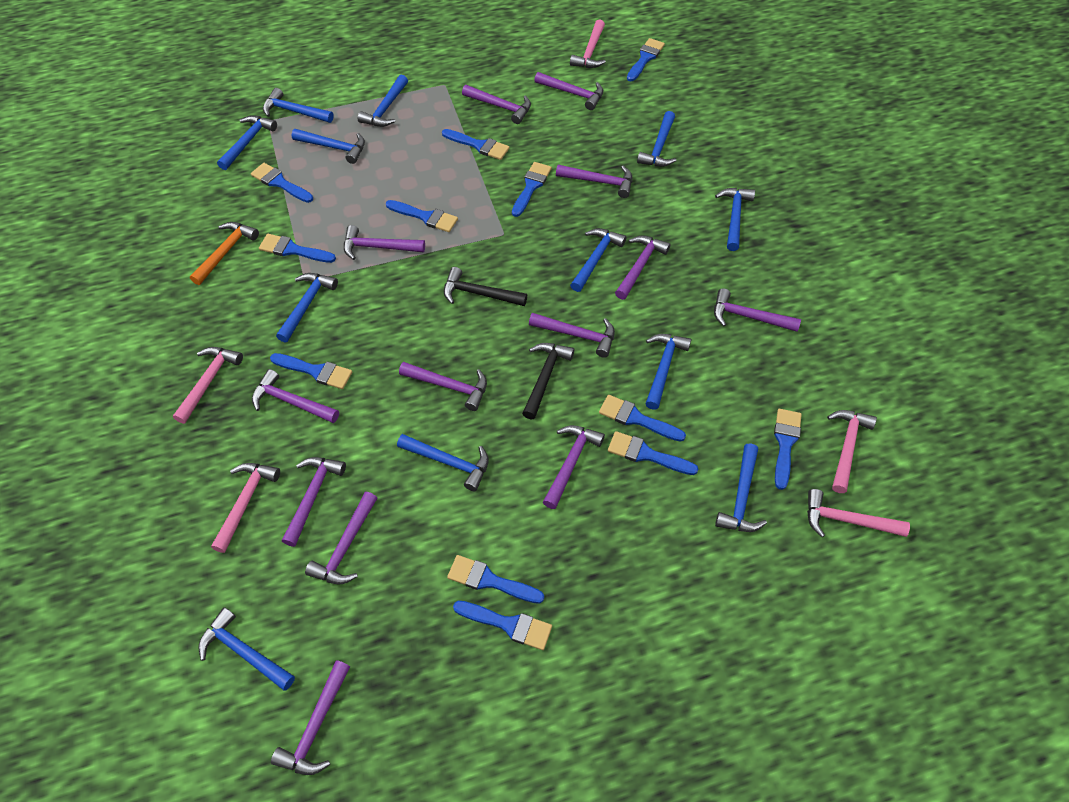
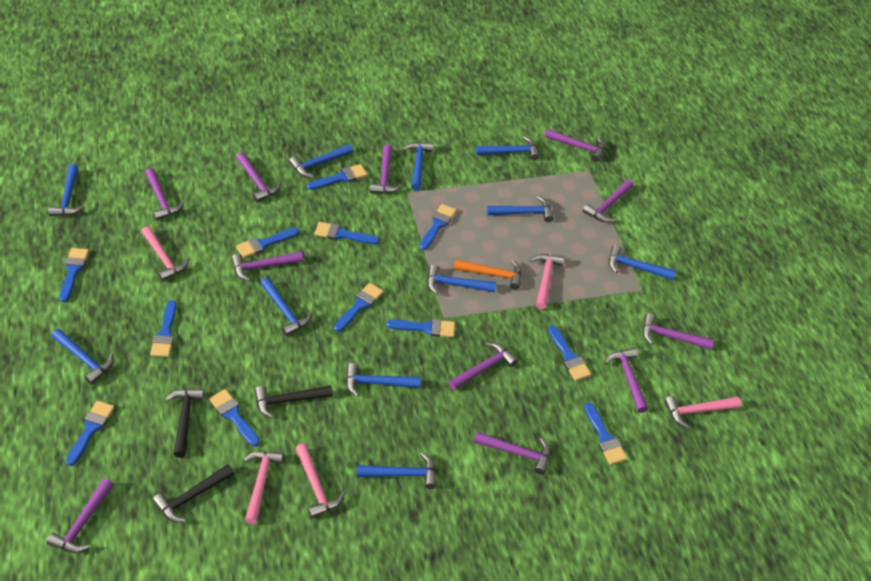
black hammer: [444,267,527,306] [522,343,574,419] = 2 -> [152,464,234,522] [165,388,204,458] [254,385,333,419] = 3
blue hammer: [198,607,295,691] [217,115,277,170] [263,88,334,123] [276,273,338,342] [291,129,365,164] [358,75,408,127] [397,434,489,491] [570,228,626,292] [637,111,676,167] [645,334,691,410] [715,188,755,251] [715,443,767,532] = 12 -> [48,164,84,216] [51,329,113,385] [260,278,312,336] [289,144,353,178] [346,363,421,397] [357,452,437,489] [402,142,433,191] [427,264,496,295] [476,136,540,160] [487,196,554,222] [609,245,676,280] = 11
purple hammer: [252,369,339,423] [271,660,350,775] [282,457,346,547] [305,492,377,584] [344,225,425,260] [399,362,487,411] [462,85,531,124] [529,313,615,358] [534,72,603,110] [543,425,605,509] [556,165,632,198] [615,236,671,300] [714,288,801,332] = 13 -> [47,478,114,553] [145,168,184,221] [231,252,303,282] [236,152,281,202] [370,145,402,194] [449,343,518,390] [474,431,550,475] [544,128,605,162] [583,180,633,222] [604,347,648,413] [643,313,714,350] = 11

